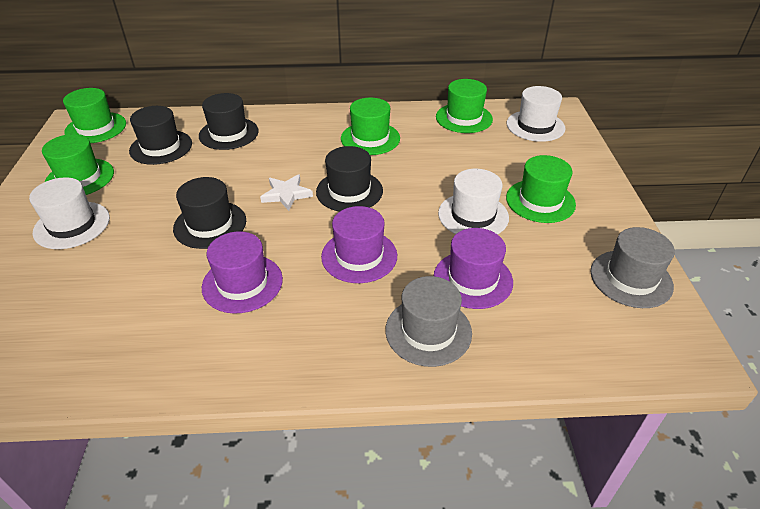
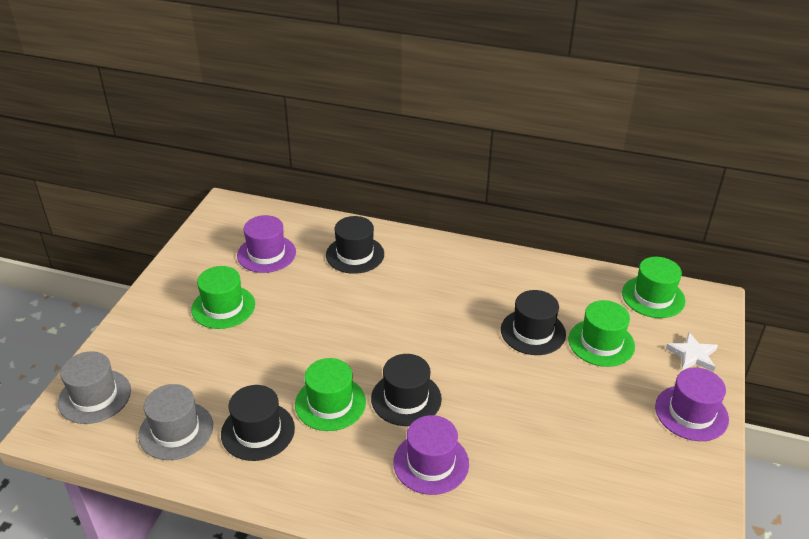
green hat: [42,134,114,195] [63,88,126,143] [341,98,400,155] [436,79,493,133] [506,155,576,223] = 5 -> [191,266,255,329] [295,358,366,431] [568,300,635,367] [622,257,685,318] = 4
white hat: [29,177,110,249] [438,169,509,234] [507,86,565,142] = 3 -> none = 0

